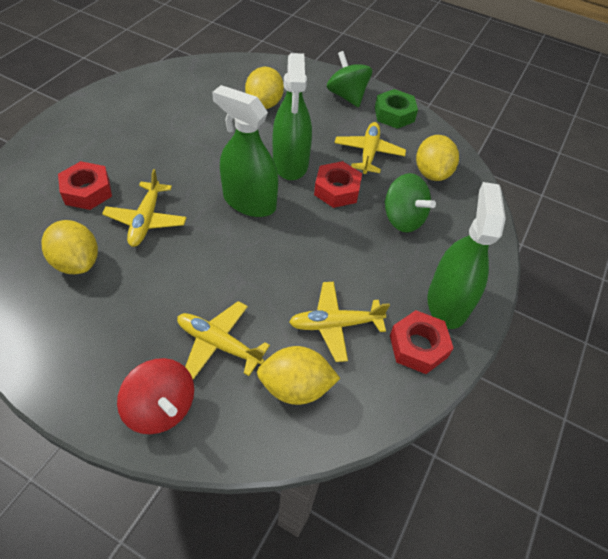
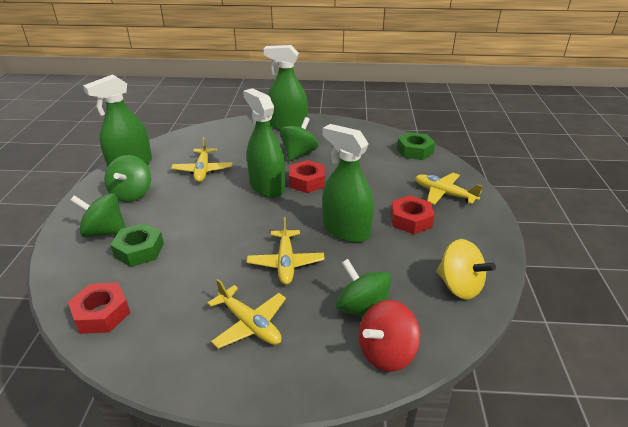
green nut: [375,89,418,129] = 1 -> [110,223,164,267] [397,132,435,160] = 2
green spinning top: [327,51,372,107] [384,173,436,233] = 2 -> [70,193,126,238] [104,155,151,202] [280,117,318,161] [336,259,391,317] = 4
green spray bottle: [212,85,278,217] [273,53,312,180] [427,182,506,329] = 3 -> [83,74,152,167] [243,88,285,198] [264,45,308,130] [323,124,374,243] = 4
yellow lemon: [41,220,98,274] [245,67,284,109] [257,346,340,405] [416,135,459,181] = 4 -> none = 0
yellow spinning top: none = 0 -> [437,239,496,300] = 1

